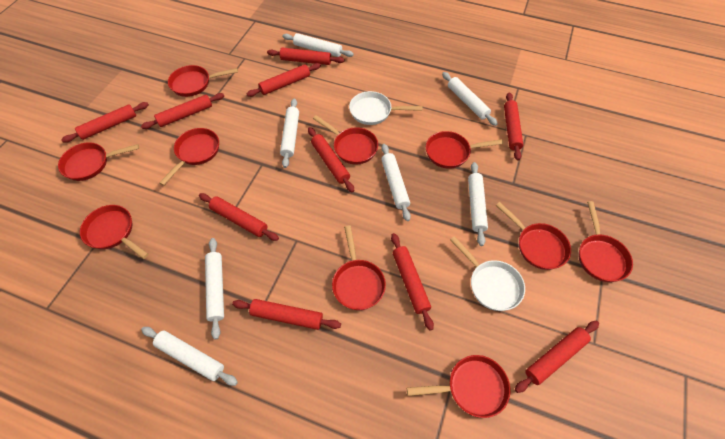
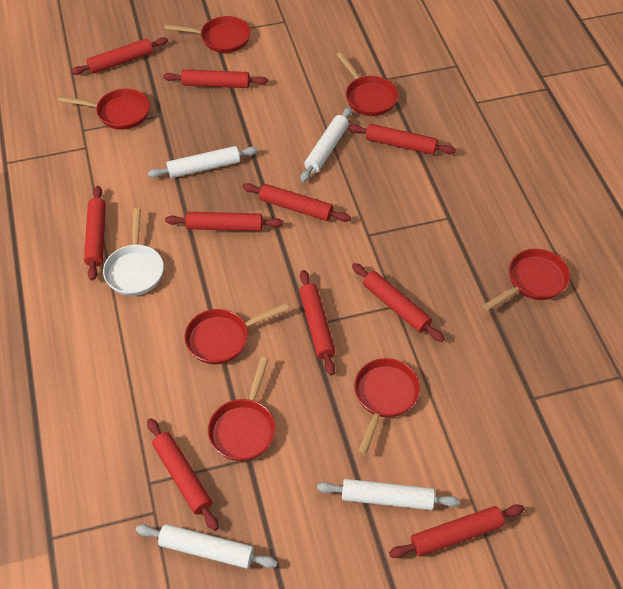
red pan: [58,142,139,181] [80,205,149,259] [159,128,219,186] [168,65,238,97] [313,115,378,165] [332,225,386,310] [407,355,510,418] [426,131,503,169] [496,202,571,270] [579,201,633,282] = 10 -> [58,88,150,130] [164,16,251,53] [184,303,289,365] [208,357,275,461] [337,52,398,116] [354,358,420,455] [483,249,570,311] = 7
white pan: [349,91,422,125] [450,236,525,311] = 2 -> [103,208,164,296] = 1
white rolling pin: [141,327,238,386] [205,238,224,340] [280,98,299,168] [282,33,354,57] [381,144,411,221] [442,72,498,126] [468,162,488,246] = 7 -> [136,524,278,569] [148,146,258,178] [301,107,352,182] [317,479,460,510] = 4

